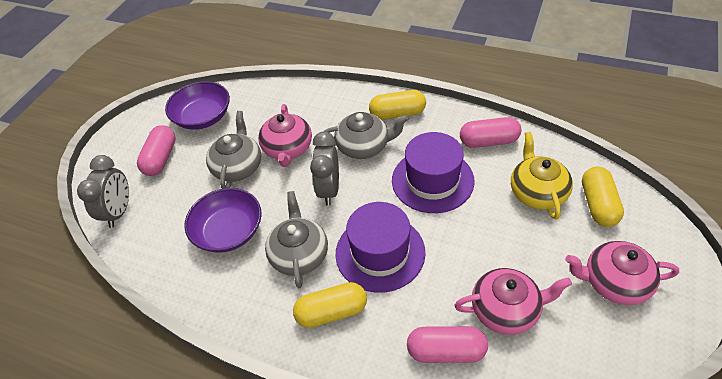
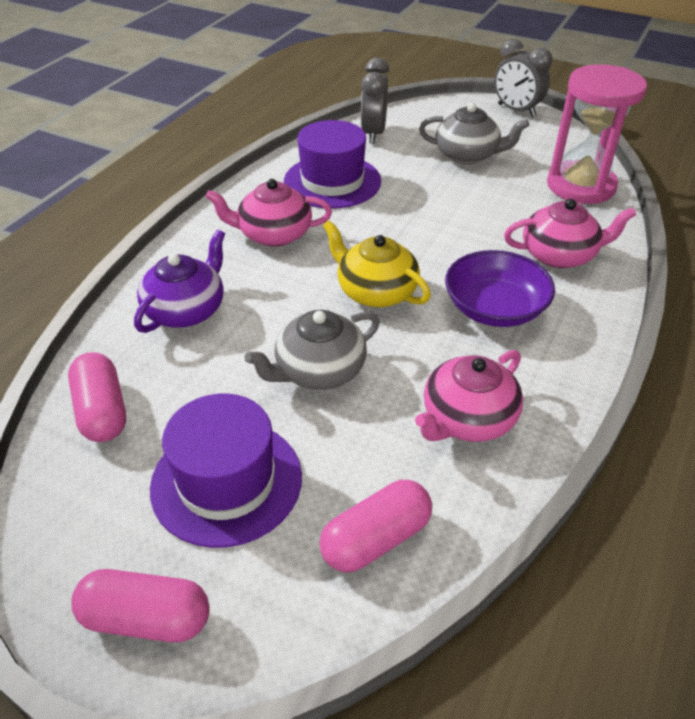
grey teapot: [206,111,261,189] [265,191,328,288] [323,112,409,159] = 3 -> [244,310,380,390] [419,103,529,164] = 2
pink hourglass: none = 0 -> [547,64,647,204] = 1
purple bowl: [165,81,230,130] [184,188,261,253] = 2 -> [445,250,555,327] = 1
purple teapot: none = 0 -> [134,230,225,333] = 1
yellow capsule: [293,282,367,328] [369,90,426,120] [582,167,624,227] = 3 -> none = 0

